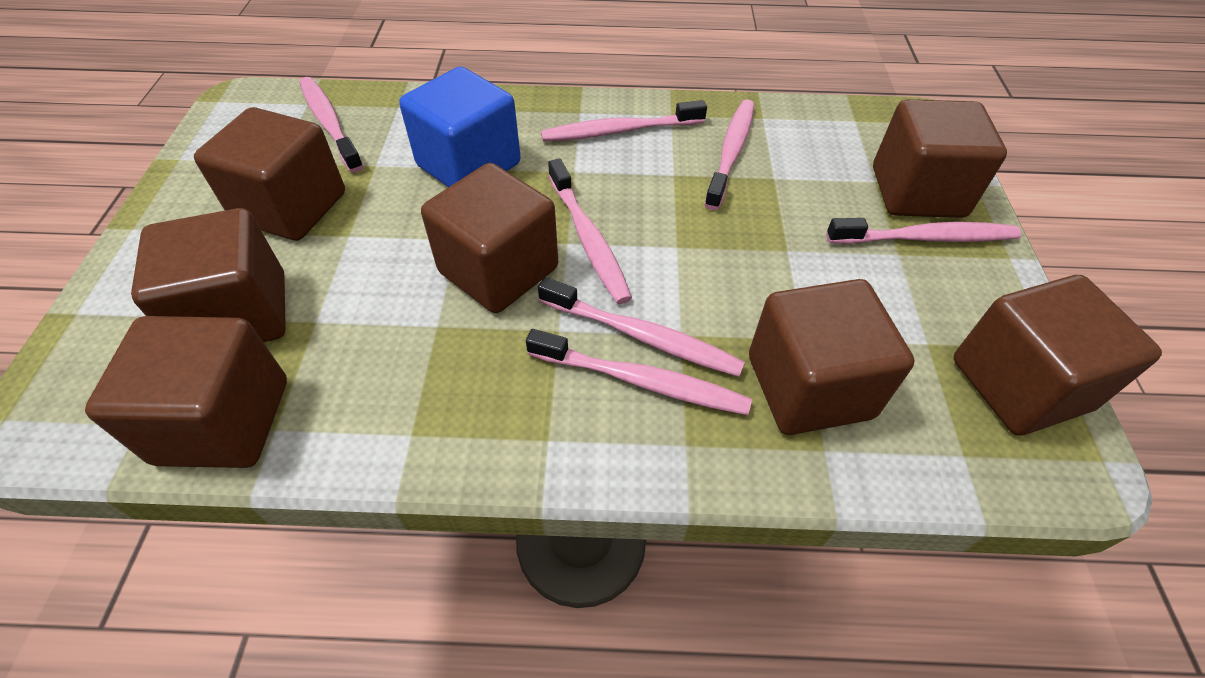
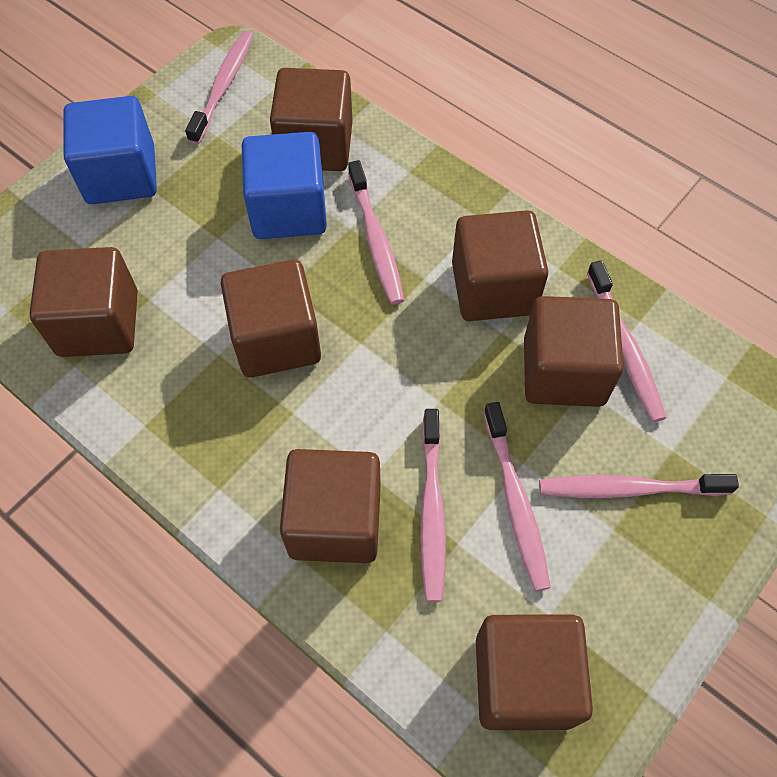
blue cube: [399,67,521,187] = 1 -> [64,96,157,204] [242,132,327,239] = 2
pink toothbrush: [300,77,363,172] [526,329,752,415] [538,277,745,377] [541,100,707,142] [548,159,632,304] [704,100,754,210] [826,218,1021,244] = 7 -> [185,31,253,145] [348,160,404,305] [420,409,446,602] [484,402,551,591] [539,474,739,498] [587,261,666,422] = 6

